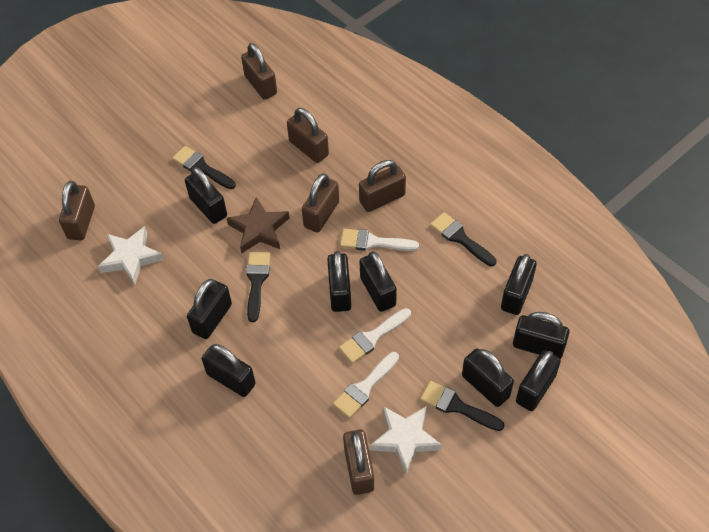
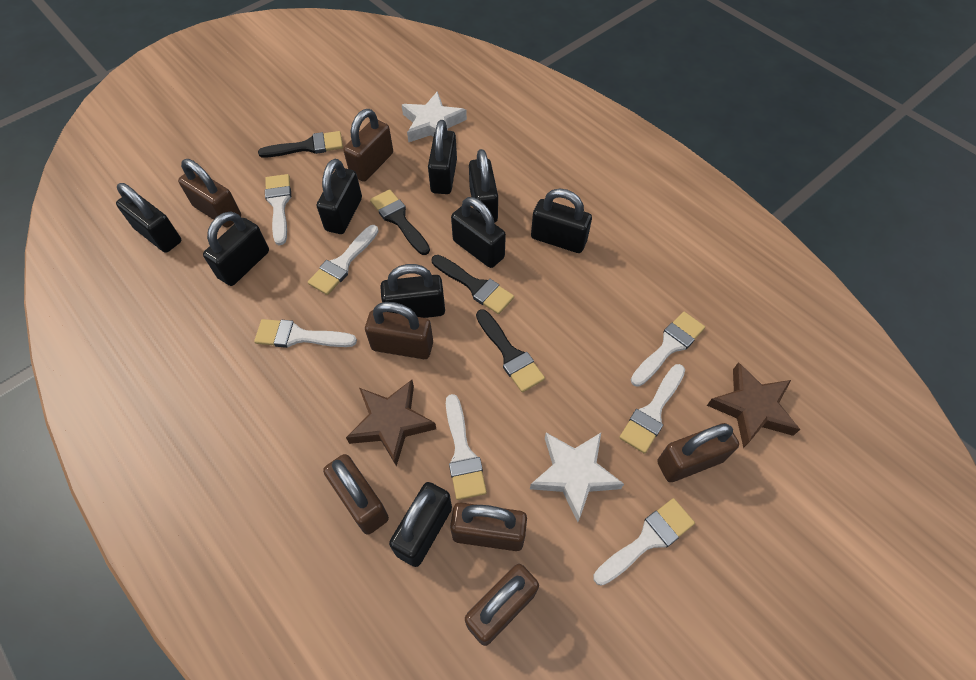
brown padlock: [59,181,95,240] [241,43,277,99] [287,108,329,163] [302,173,339,233] [343,430,374,495] [359,160,406,212] = 6 -> [178,159,241,228] [323,454,389,535] [343,109,393,182] [365,302,433,359] [450,502,527,551] [465,564,539,646] [657,423,739,482] = 7
brown star: [227,197,289,253] = 1 -> [346,380,436,467] [707,362,800,448] = 2
white brush: [333,352,399,418] [339,308,411,364] [340,229,419,251] = 3 -> [254,319,357,348] [265,174,291,245] [308,225,379,295] [446,394,487,500] [593,498,695,586] [619,364,685,454] [631,312,705,387] = 7

